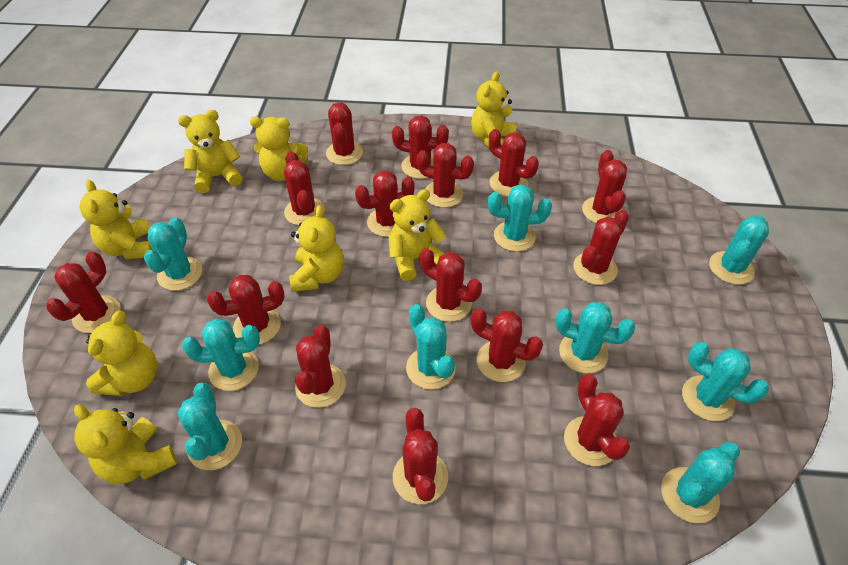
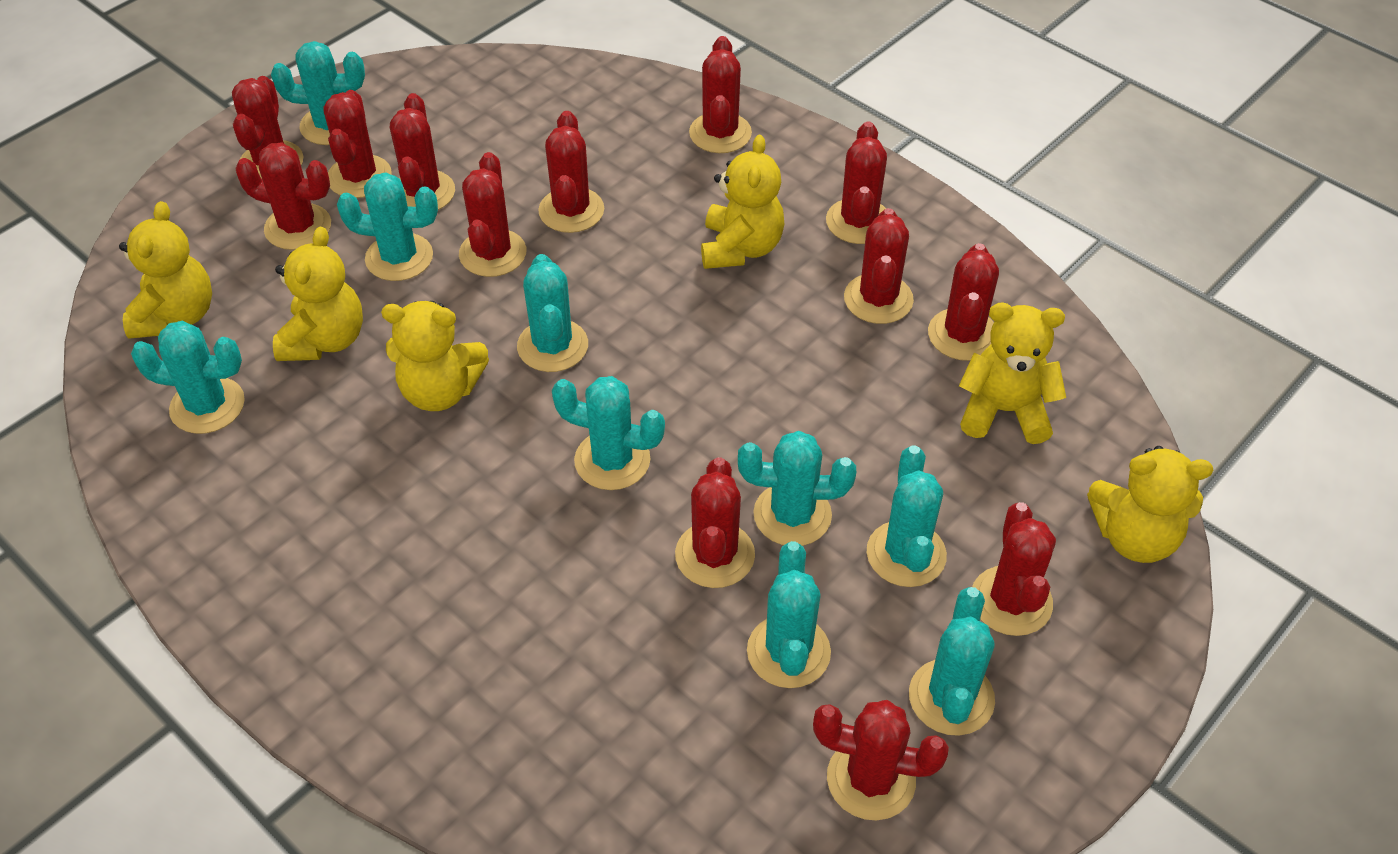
red cactus: [46,251,121,333] [207,275,285,344] [284,151,325,226] [295,325,346,408] [326,102,363,165] [355,171,415,237] [392,115,449,179] [393,408,448,504] [416,143,474,208] [420,248,482,322] [471,308,543,382] [489,129,539,196] [564,374,630,466] [573,210,629,285] [582,150,627,223] = 15 -> [232,76,303,179] [235,142,331,250] [324,90,391,198] [390,93,455,210] [459,152,526,277] [538,111,604,233] [675,457,755,588] [689,36,752,153] [813,700,949,821] [826,121,887,244] [844,208,914,324] [928,243,999,361] [972,502,1056,636] = 13
yellow teddy bear: [74,405,177,484] [80,180,153,259] [86,311,157,396] [178,110,243,193] [250,117,308,181] [289,205,344,292] [389,189,446,281] [471,71,517,148] = 8 -> [119,201,212,339] [273,227,363,361] [381,301,489,411] [701,135,784,269] [959,303,1066,444] [1087,446,1213,563] = 6

